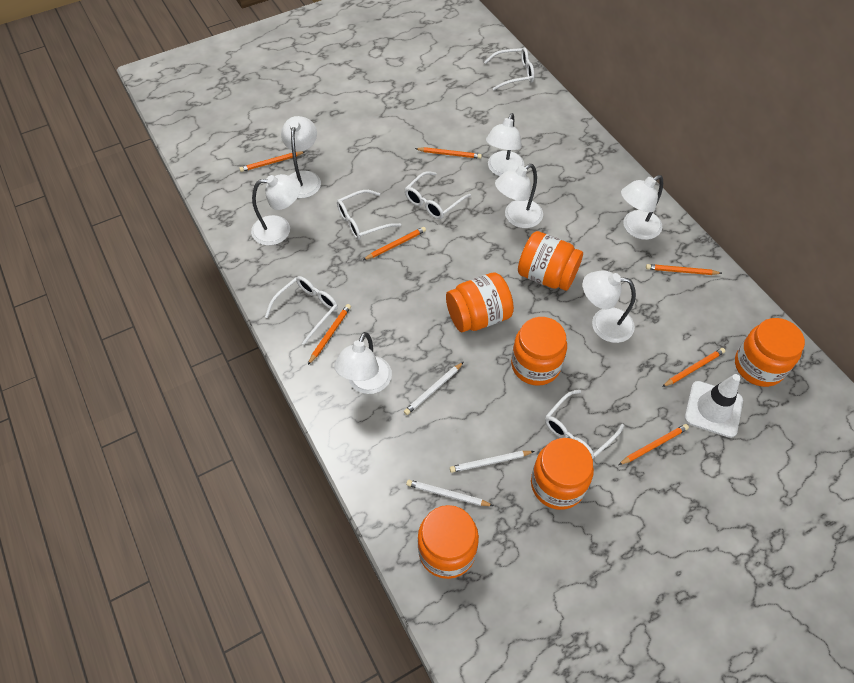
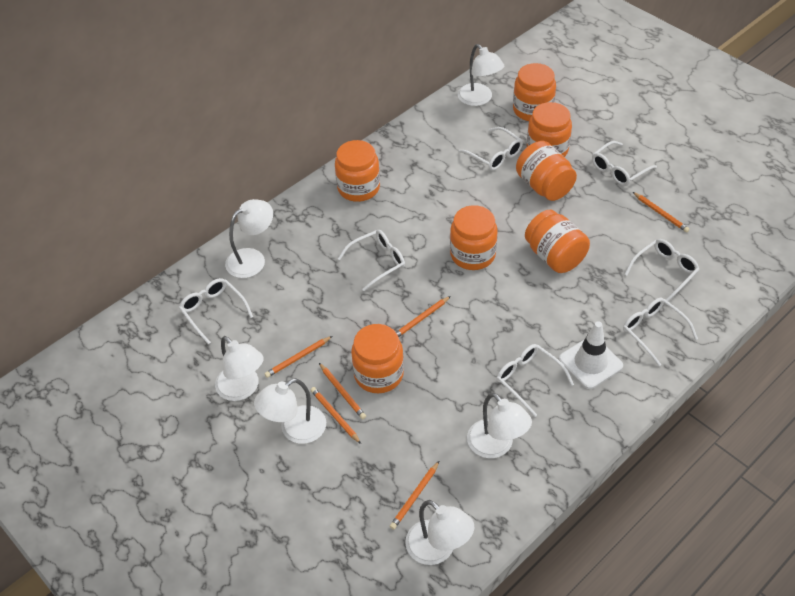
orange jar: [418,505,479,579] [446,272,514,332] [511,317,567,386] [518,231,583,291] [531,438,594,510] [735,318,805,387] = 6 -> [335,140,380,202] [351,324,404,393] [450,205,498,270] [513,63,556,121] [516,141,577,201] [525,210,590,273] [527,102,572,157] = 7
orange pencil: [239,151,305,172] [308,304,351,365] [363,227,426,260] [415,147,482,159] [618,424,689,465] [646,264,722,275] [662,348,725,387] = 7 -> [264,336,332,378] [310,387,361,444] [319,363,366,419] [390,461,439,530] [396,296,451,337] [633,192,690,232] = 6
white glasses: [265,276,338,345] [337,190,401,240] [405,171,471,219] [484,47,534,90] [545,390,624,459] = 5 -> [179,278,253,345] [338,230,405,291] [458,127,523,170] [497,344,574,417] [592,141,657,186] [623,298,698,366] [624,239,700,301] = 7
white lamp: [251,174,301,245] [281,116,321,198] [334,332,392,394] [486,113,524,176] [495,164,543,228] [583,270,636,343] [621,175,663,240] = 7 -> [215,336,264,401] [225,199,273,278] [254,378,326,444] [405,500,474,565] [458,44,504,106] [467,393,532,458] = 6
white pencil: [404,362,464,415] [406,480,493,506] [450,451,534,473] = 3 -> none = 0

